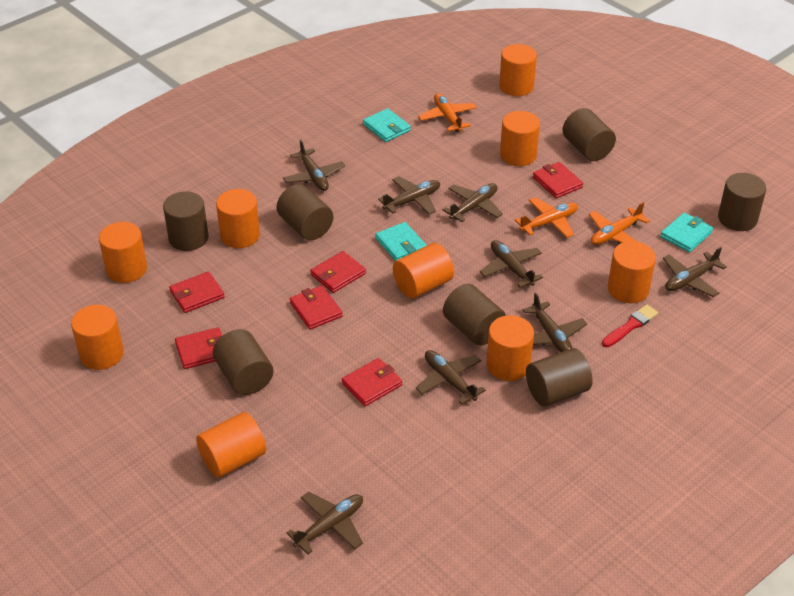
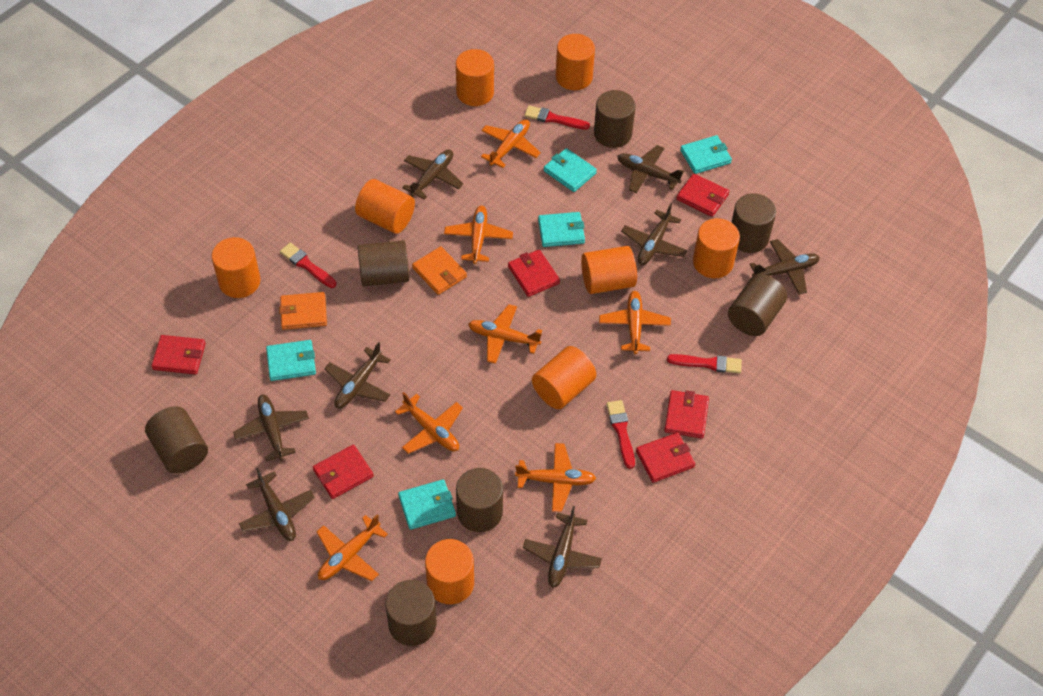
orange cylinder: [71,305,124,370] [99,222,147,283] [196,412,266,478] [216,189,260,248] [393,243,454,299] [486,315,534,381] [499,44,537,96] [500,111,540,166] [608,241,656,303] = 9 -> [212,237,260,298] [355,179,415,234] [425,539,474,604] [456,49,494,106] [532,346,596,409] [556,34,595,90] [581,246,637,294] [693,218,740,278] = 8
orange plane: [418,93,477,132] [515,197,578,238] [589,202,650,245] = 3 -> [316,514,388,581] [395,392,463,454] [444,206,513,264] [468,304,542,364] [481,119,541,168] [515,443,596,512] [599,291,671,354] = 7
orange wallet: none = 0 -> [279,292,327,330] [412,246,467,295] = 2
red brush: [602,304,658,347] = 1 -> [280,243,337,288] [524,106,590,130] [606,400,635,469] [667,354,742,374] = 4
turquoise wallet: [363,108,411,142] [375,222,427,261] [660,212,713,252] = 3 -> [266,340,316,381] [398,479,456,530] [538,212,585,247] [544,148,597,192] [680,135,732,174] = 5

